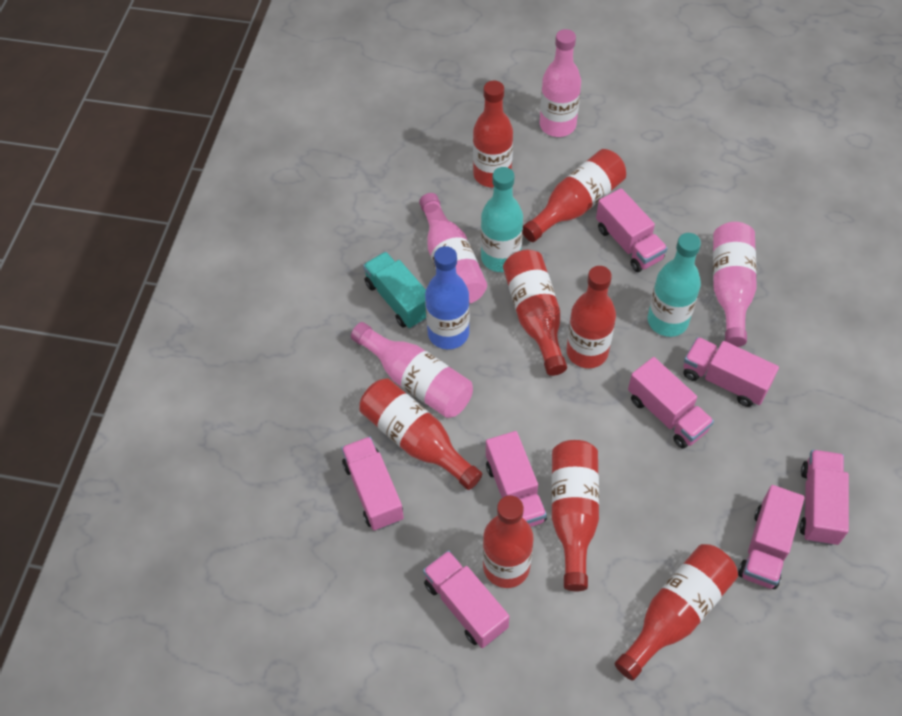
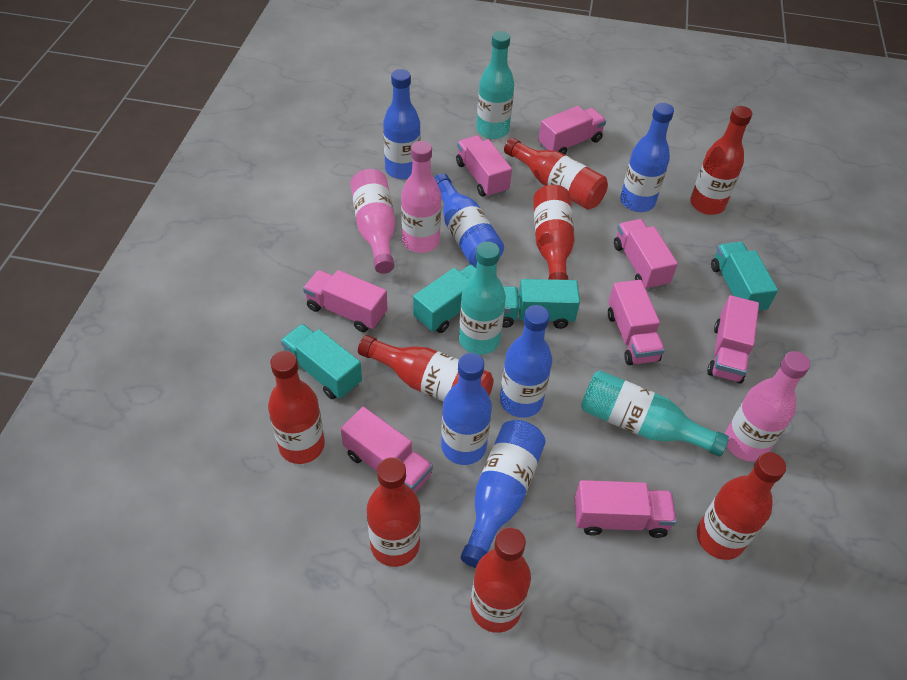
blue bottle: [425,246,470,349] = 1 -> [383,69,420,179] [434,173,504,267] [441,353,492,465] [461,420,546,568] [500,305,552,418] [620,103,674,212] = 6
pink bottle: [351,322,473,418] [419,193,487,303] [540,29,581,137] [713,222,757,347] = 4 -> [351,169,395,274] [401,141,441,253] [725,351,810,462] = 3
turquoise bottle: [481,167,523,272] [647,233,701,337] = 2 -> [459,242,506,355] [476,31,514,139] [581,370,729,457] = 3
turquoise truck: [363,252,426,329] = 1 -> [281,324,362,399] [413,265,476,333] [502,279,580,329] [711,242,778,313] = 4

